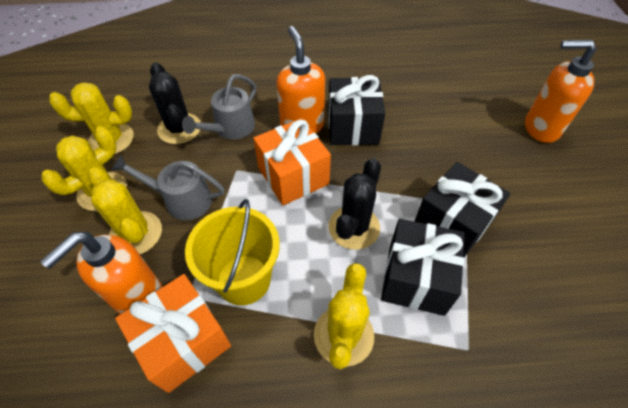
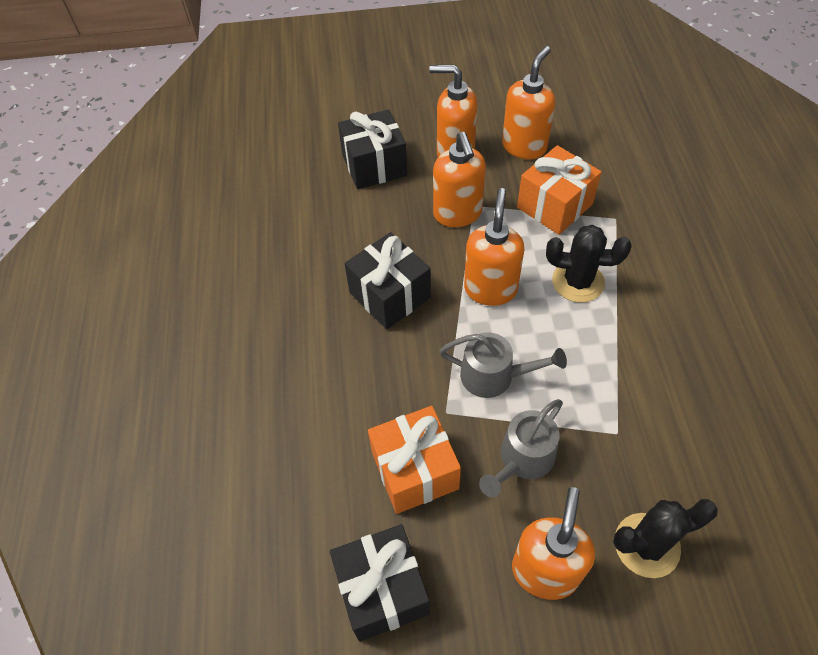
orange soap dispenser: [40,232,163,314] [276,26,325,134] [525,39,597,143] = 3 -> [429,65,477,157] [433,132,486,227] [464,188,524,306] [502,46,555,159] [512,487,595,600] = 5
yellow bucket: [185,199,280,305] = 1 -> none = 0
yellow cactus: [41,127,127,211] [49,82,134,154] [88,167,162,254] [314,263,374,370] = 4 -> none = 0

